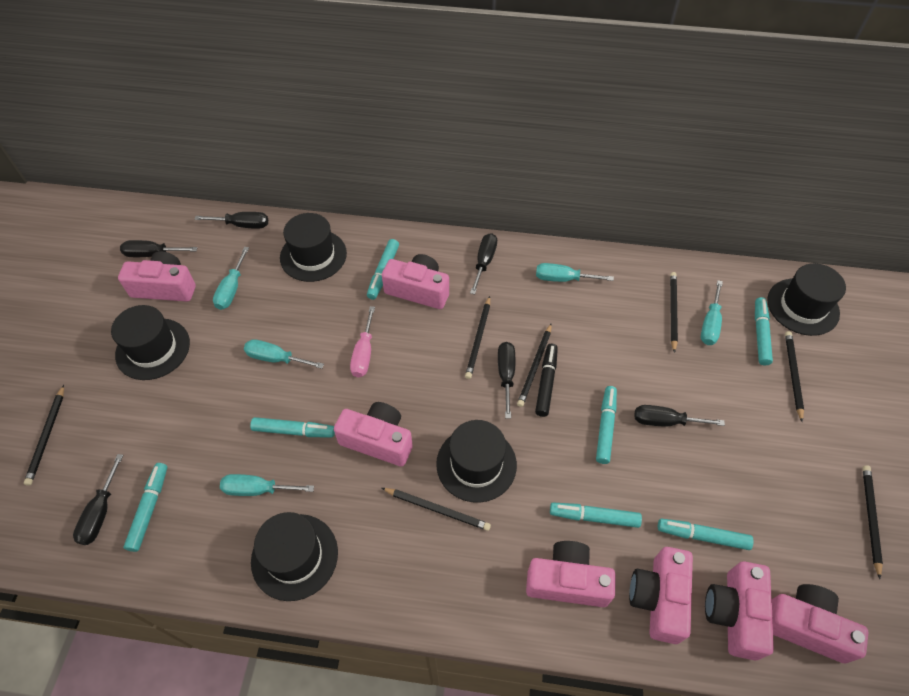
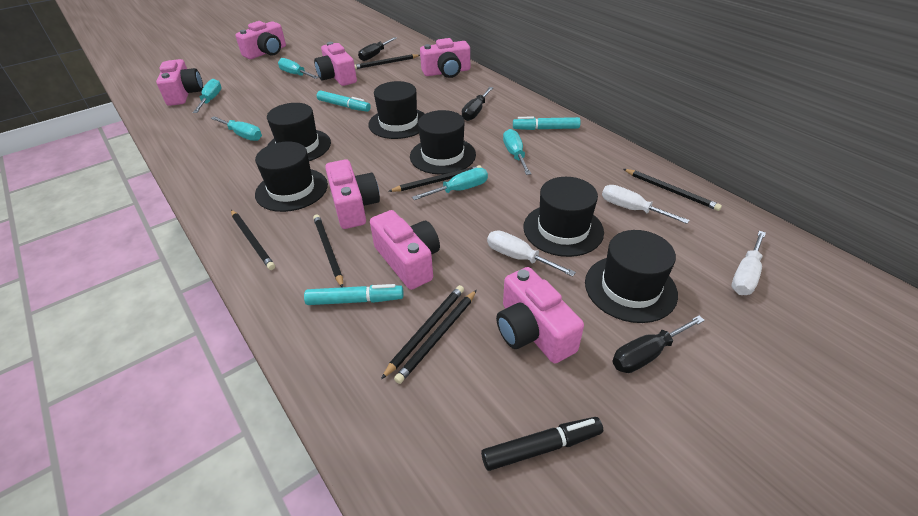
black hat: [111,305,190,380] [251,512,338,601] [280,213,347,282] [436,420,517,503] [767,263,846,336] = 5 -> [255,141,328,212] [267,103,331,161] [368,81,425,139] [410,110,476,174] [524,177,604,257] [585,230,678,323] = 6
black screwdriver: [73,454,123,545] [120,240,198,257] [195,212,268,229] [470,233,497,294] [498,342,515,419] [634,405,725,427] = 6 -> [358,37,397,61] [462,87,494,121] [612,316,705,373] = 3
pink screwdriver: [350,306,375,377] = 1 -> none = 0
turquoise marker: [124,463,167,552] [250,417,335,438] [367,239,399,300] [550,503,642,528] [596,386,617,464] [658,519,754,550] [755,297,773,365] = 7 -> [304,284,403,305] [317,90,371,112] [513,117,581,130] = 3
white screwdriver: none = 0 -> [487,230,576,277] [602,185,689,224] [731,231,766,295] = 3

